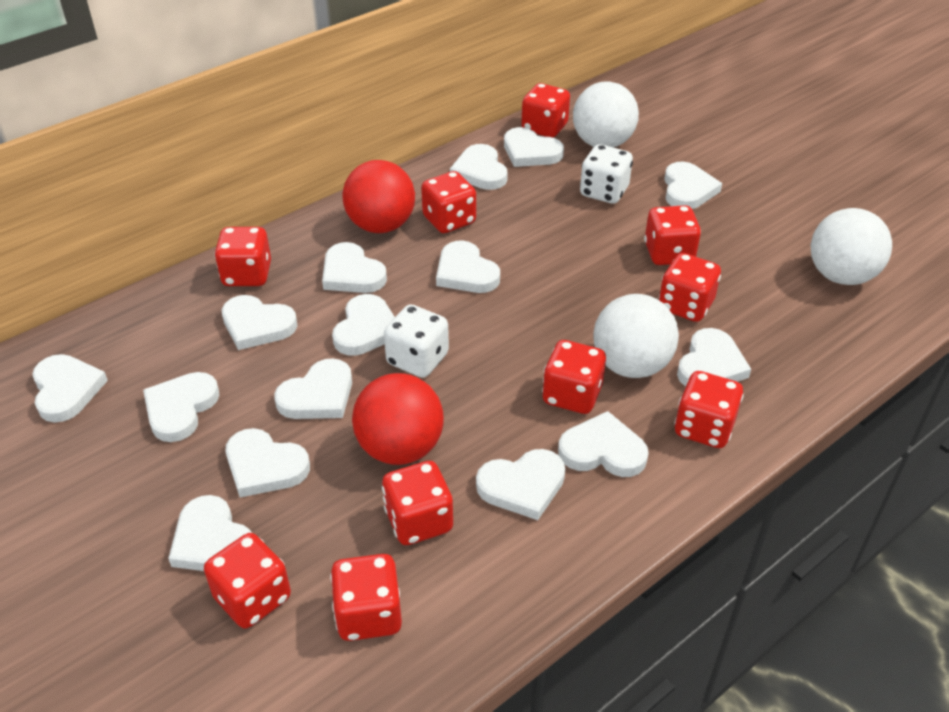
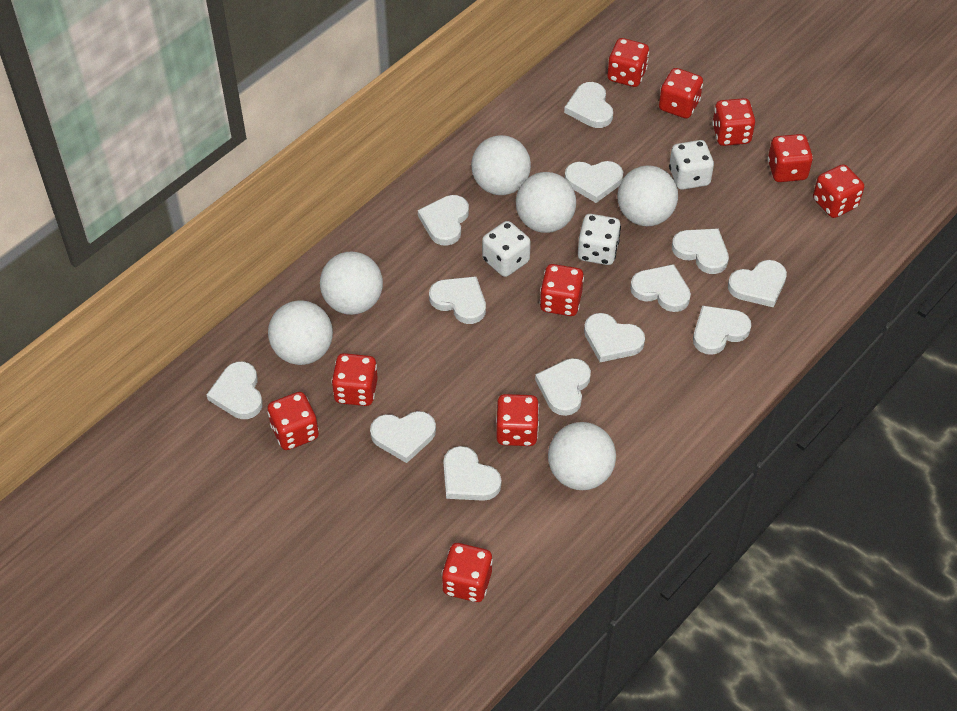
red ball: [343,160,415,233] [352,373,444,465] = 2 -> none = 0
white ball: [573,81,639,148] [593,294,679,378] [811,208,892,285] = 3 -> [268,300,333,365] [320,252,383,315] [471,135,531,195] [516,172,576,233] [548,422,616,490] [617,165,678,226] = 6
white dice: [384,304,449,378] [580,144,633,204] = 2 -> [482,221,531,277] [578,214,621,265] [669,140,714,190] = 3
white heart: [32,354,108,423] [143,372,219,442] [168,495,252,571] [222,295,297,350] [226,428,310,498] [274,358,352,419] [322,242,387,293] [332,294,395,356] [436,241,500,293] [450,144,508,190] [476,449,565,520] [504,127,564,167] [558,411,649,477] [664,162,722,209] [677,328,751,387] = 15 -> [206,361,263,419] [370,411,436,463] [418,195,469,246] [429,276,486,324] [443,446,501,501] [535,358,591,416] [564,82,613,128] [565,161,623,203] [584,313,645,362] [630,264,691,312] [672,229,729,274] [693,306,751,355] [728,260,787,308] = 13

